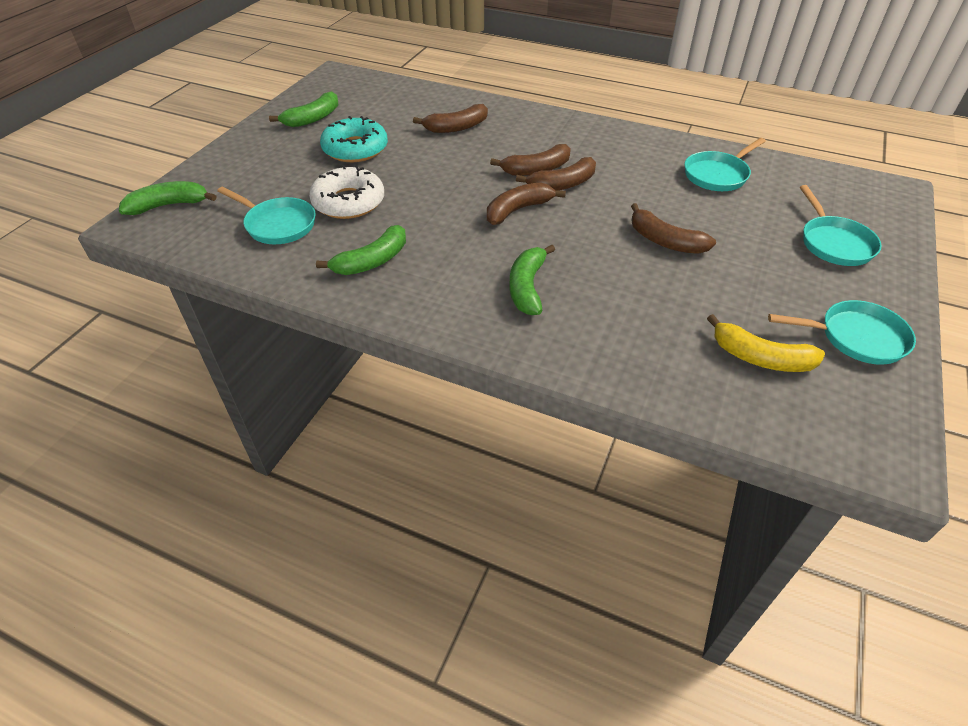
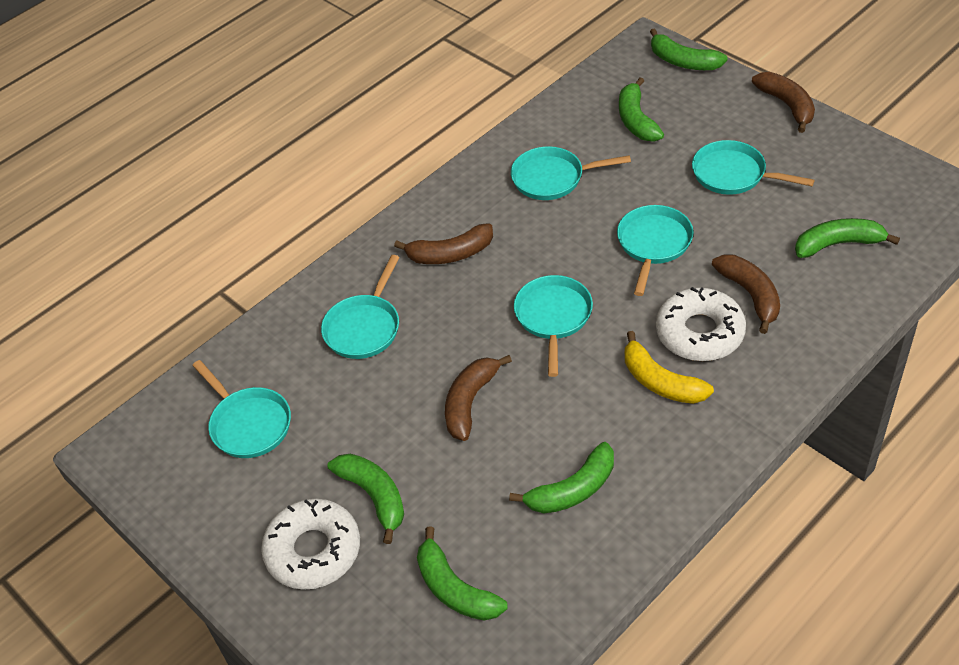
brown banana: [413,104,488,133] [487,182,566,225] [490,144,571,176] [516,157,596,191] [631,203,716,254] = 5 -> [394,224,493,264] [445,355,512,441] [712,255,780,334] [752,72,815,133] = 4
green banana: [119,181,216,215] [269,91,338,127] [316,225,406,275] [509,245,555,315] = 4 -> [328,454,404,544] [417,526,508,621] [509,442,614,513] [619,77,664,142] [650,28,728,70] [795,218,900,258] = 6
turquoise donut: [320,116,388,162] = 1 -> none = 0
turquoise pan: [217,187,316,244] [685,138,766,191] [768,300,916,365] [800,185,882,266] = 4 -> [192,360,291,458] [321,255,400,359] [511,146,631,200] [514,275,593,377] [617,205,694,296] [692,140,815,195] = 6
white donut: [309,165,384,219] = 1 -> [261,499,360,590] [656,287,746,361] = 2

